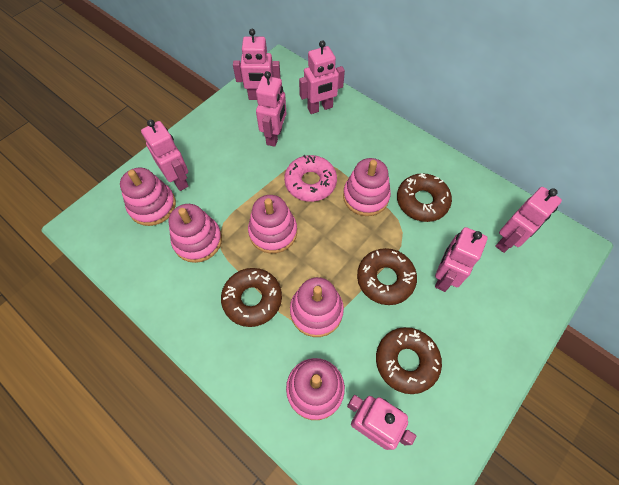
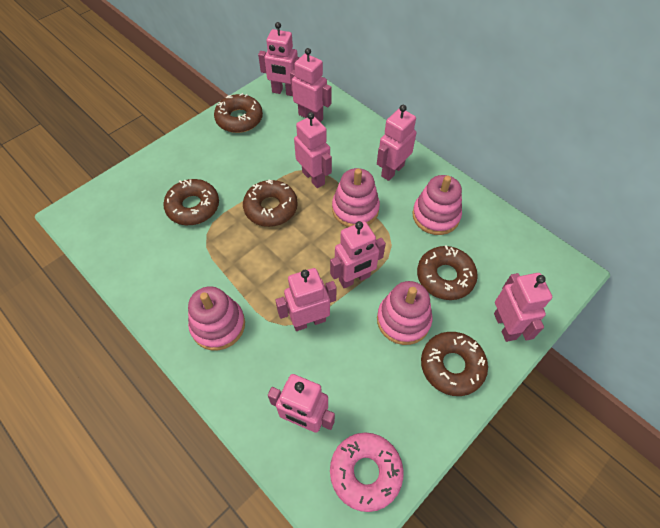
brown donut: [221,268,282,327] [357,248,417,305] [376,327,442,394] [397,173,452,222] = 4 -> [163,179,219,225] [214,93,263,133] [243,180,298,227] [417,245,478,300] [421,332,488,396] = 5
pink robot: [141,119,189,191] [233,29,281,100] [256,71,286,147] [299,40,345,114] [347,395,416,450] [435,227,488,292] [496,187,562,253] = 7 -> [258,22,300,96] [268,374,335,433] [275,268,337,331] [290,48,332,122] [294,112,332,188] [330,221,386,288] [377,105,416,181] [494,273,552,342] = 8
pink stacking toy: [120,168,176,226] [168,204,222,263] [248,195,297,253] [286,358,345,420] [290,277,344,337] [343,158,391,216] = 6 -> [188,286,245,350] [332,168,380,227] [377,281,432,345] [413,175,462,235] = 4

